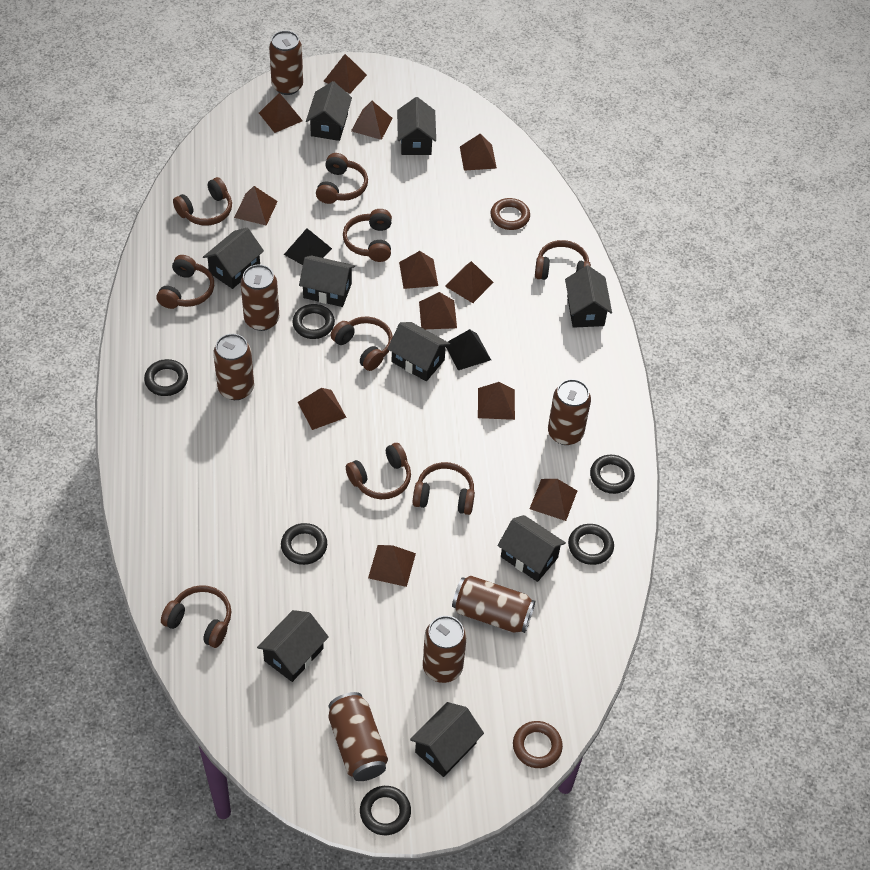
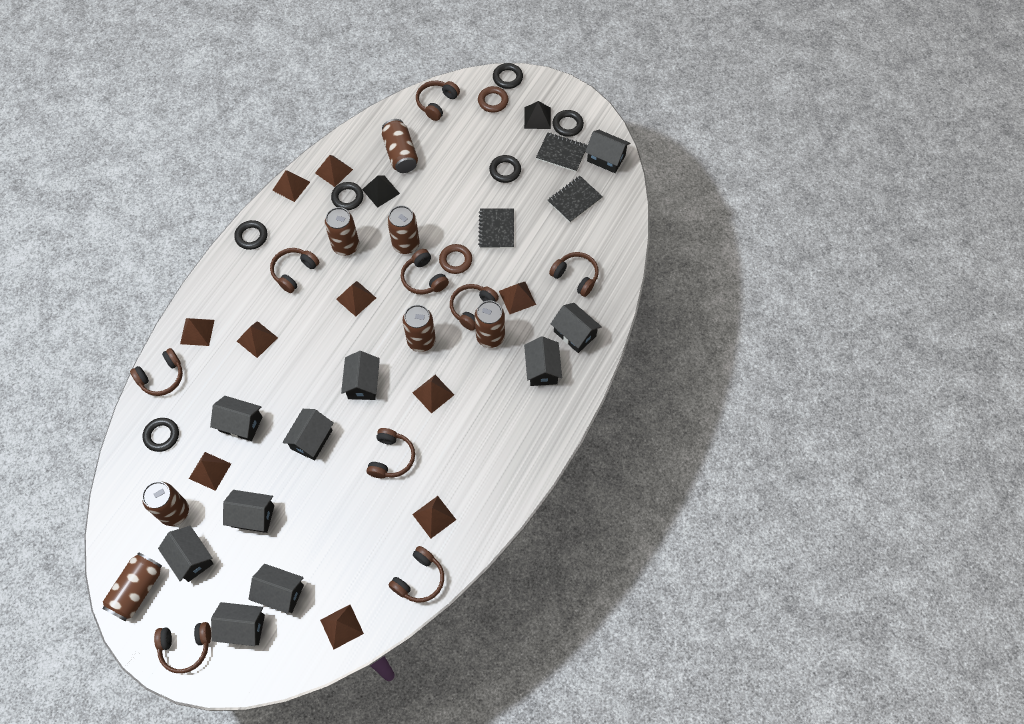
black house: [203,228,264,289] [257,610,329,682] [299,255,355,307] [306,81,352,141] [387,322,450,381] [397,97,436,155] [410,702,484,777] [497,515,566,582] [565,265,612,328] = 9 -> [158,526,213,582] [210,396,262,441] [211,602,265,646] [223,490,274,533] [248,564,304,614] [282,409,333,460] [341,351,380,400] [524,336,562,386] [551,303,602,353] [585,130,630,173] = 10
black notebook: none = 0 -> [478,208,514,248] [536,132,588,172] [548,176,603,223] = 3
brown pyramid: [234,186,278,226] [259,93,303,133] [298,388,347,430] [323,54,367,93] [351,101,393,140] [368,545,416,587] [399,251,438,289] [419,292,457,329] [445,261,494,303] [460,134,497,171] [478,382,515,420] [530,479,577,521] = 12 -> [180,318,214,346] [189,452,231,491] [237,321,278,358] [272,170,310,202] [315,155,353,187] [320,605,364,650] [336,281,376,317] [412,496,456,538] [413,375,454,414] [499,282,536,314] = 10

